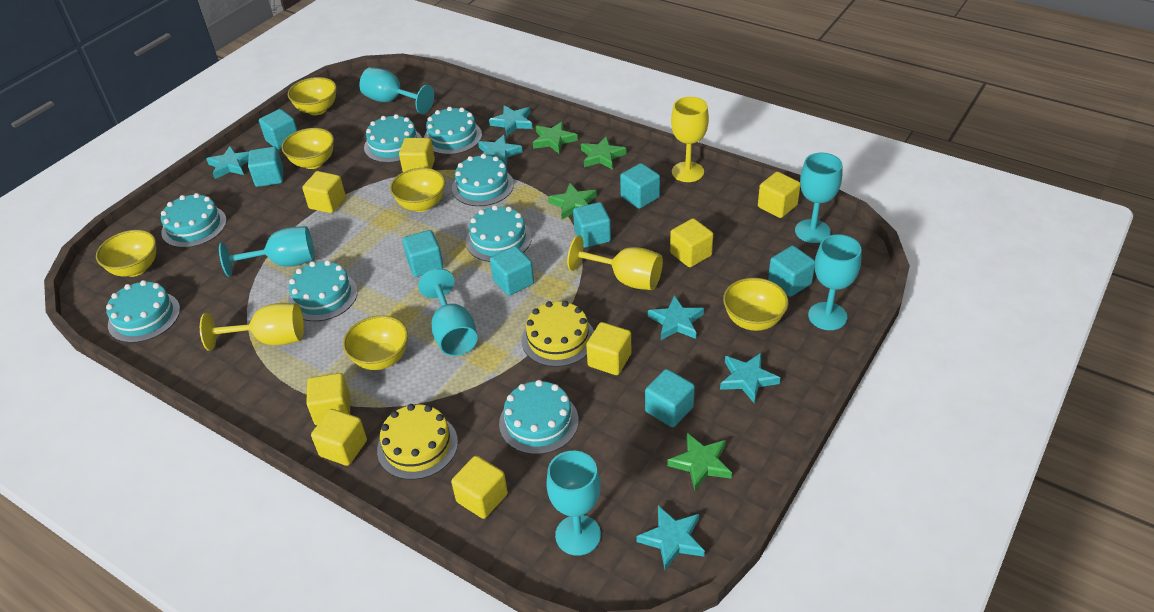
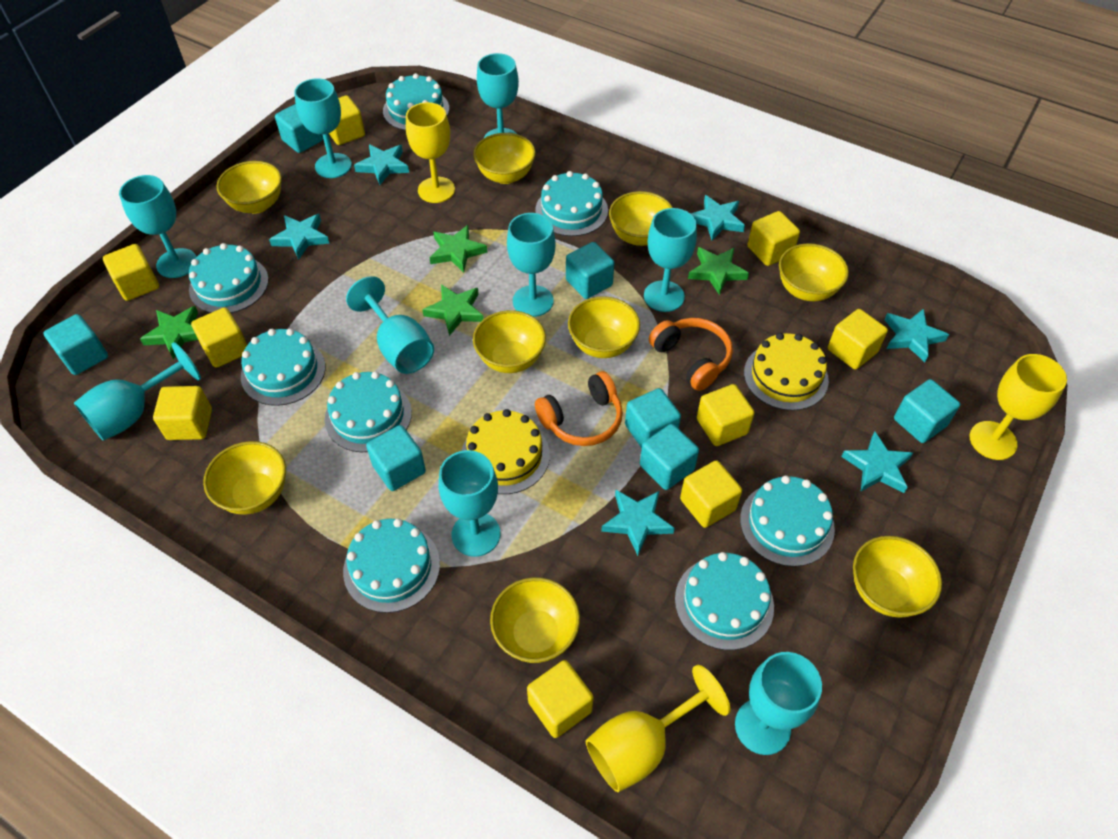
orange headphones: none = 0 -> [535,371,623,446] [649,318,733,391] = 2
turquoise cube: [248,147,283,187] [259,109,298,150] [402,230,443,277] [490,246,534,296] [573,202,611,248] [620,163,660,209] [645,369,695,427] [768,246,815,297] = 8 -> [44,314,108,375] [275,104,323,153] [366,425,426,491] [566,242,614,299] [625,388,681,448] [640,424,699,490] [894,379,960,443] = 7
turquoise goblet: [219,226,315,277] [359,67,434,114] [418,268,478,356] [546,451,601,556] [795,153,842,243] [808,234,862,330] = 6 -> [74,342,201,441] [119,175,197,278] [294,78,352,178] [346,276,434,374] [439,450,500,557] [477,53,519,138] [507,213,555,317] [644,208,697,312] [735,652,822,755] = 9
yellow bowl: [96,230,156,277] [282,128,334,169] [288,77,337,115] [343,316,408,370] [390,168,445,212] [723,278,788,331] = 6 -> [203,441,286,515] [217,161,282,214] [473,133,536,184] [473,310,546,373] [490,577,580,663] [568,296,640,358] [609,191,673,246] [779,243,849,301] [853,536,942,618] = 9
yellow cube: [302,171,346,213] [306,373,350,425] [311,409,367,466] [399,138,435,172] [451,456,508,519] [586,322,631,375] [670,218,713,267] [758,172,800,218] = 8 -> [103,244,159,301] [153,386,212,440] [191,307,247,368] [329,95,365,145] [527,660,593,738] [680,460,742,528] [697,384,754,446] [748,211,800,266] [828,309,888,370] = 9

